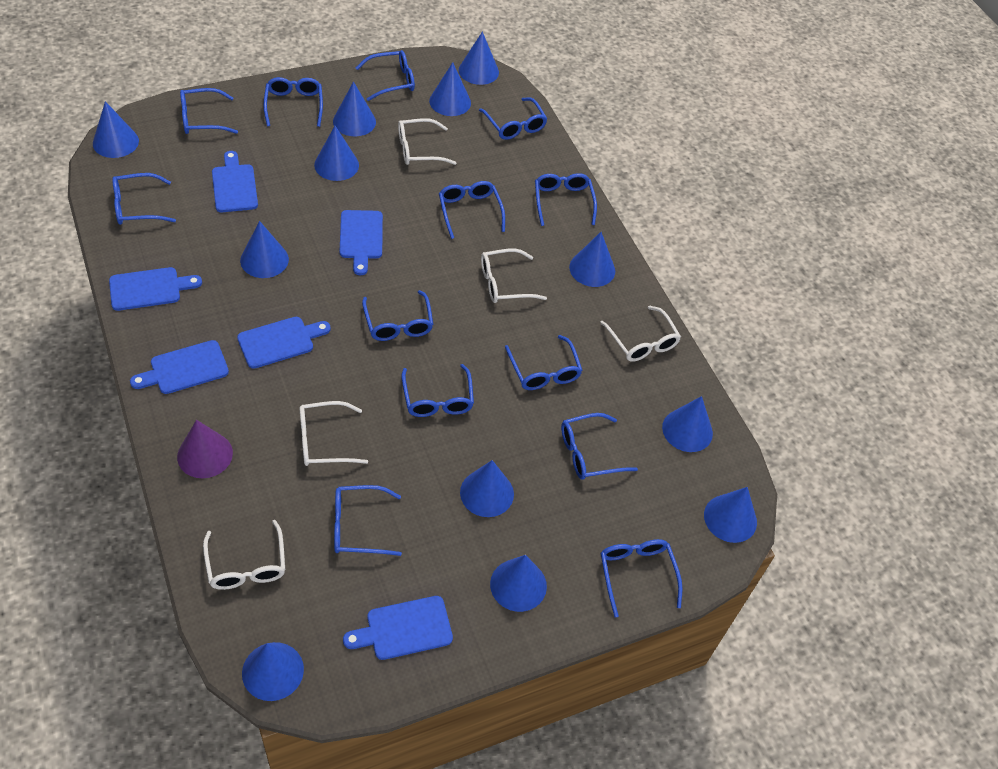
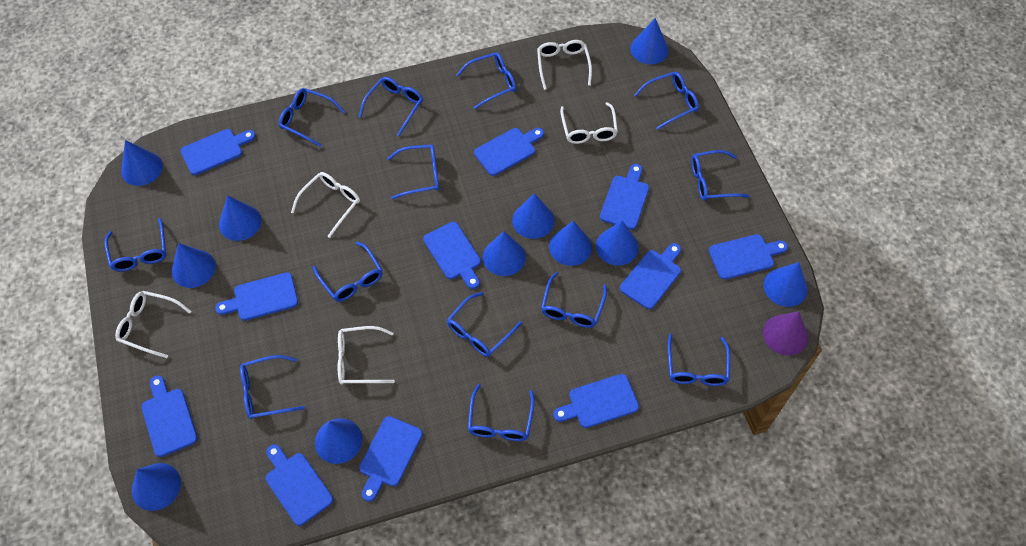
blue cone: [93,101,139,158] [240,221,289,278] [242,642,304,701] [314,126,359,181] [333,82,376,136] [429,62,471,116] [459,31,499,85] [460,460,514,517] [490,555,547,612] [569,232,615,287] [662,396,713,452] [704,487,757,543] = 12 -> [121,140,163,186] [132,463,181,511] [172,243,216,288] [219,195,262,241] [315,418,362,464] [483,231,526,276] [512,193,555,239] [549,221,592,266] [596,221,639,266] [630,18,669,64] [764,262,808,307] = 11
blue cutting board: [109,267,202,311] [130,340,229,394] [212,151,258,212] [237,317,331,369] [340,210,383,275] [343,596,453,660] = 6 -> [141,376,198,457] [181,129,256,175] [215,272,298,321] [266,444,333,526] [359,416,423,502] [423,222,481,289] [474,128,544,176] [553,374,639,428] [600,164,649,230] [620,243,681,309] [709,234,788,280] = 11

